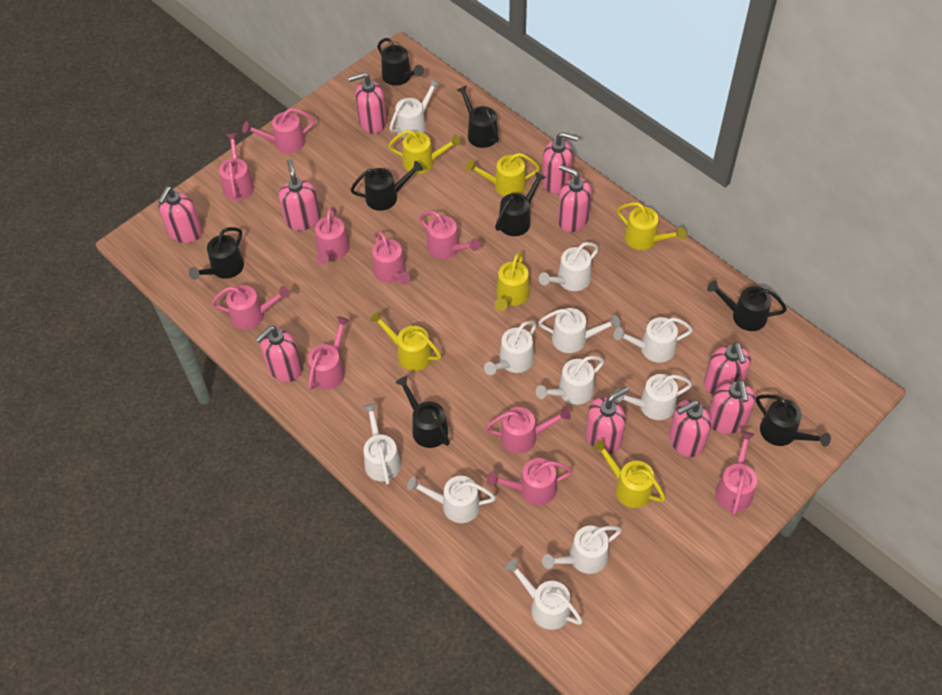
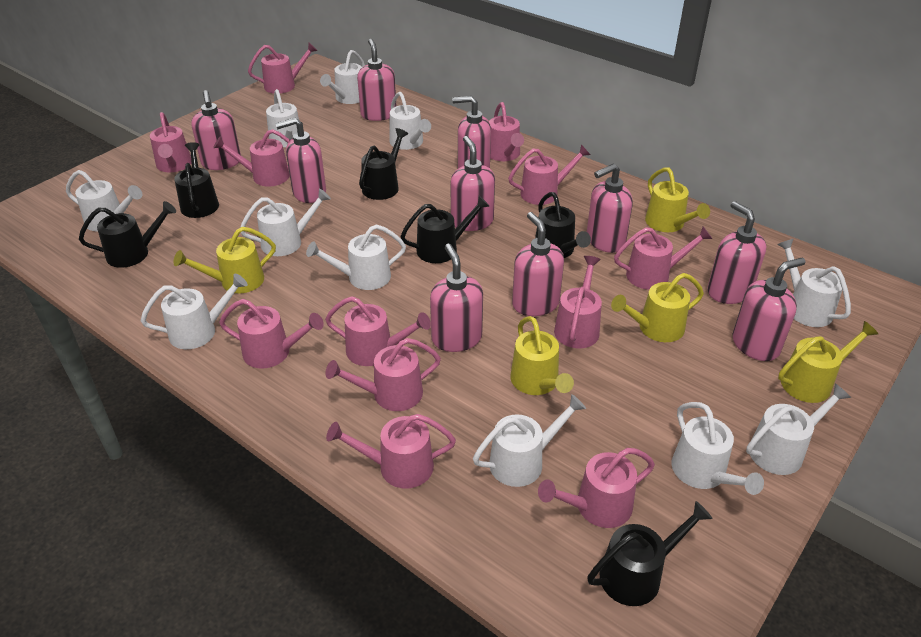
black watering can: [189,227,244,280] [350,161,423,211] [377,38,424,86] [395,376,450,448] [457,85,499,148] [495,172,546,236] [707,281,787,331] [756,394,831,447] = 8 -> [79,201,176,268] [174,142,219,218] [359,128,408,200] [400,196,490,263] [535,192,591,258] [587,501,713,606] = 6
pink watering can: [211,285,290,330] [219,133,254,200] [242,108,315,153] [308,316,350,390] [315,207,350,265] [372,231,411,285] [419,211,480,259] [485,407,571,453] [487,458,573,505] [715,431,757,515] = 10 -> [150,112,191,172] [213,129,290,187] [219,299,324,369] [248,43,318,93] [325,296,431,366] [326,338,441,411] [326,414,456,489] [489,102,524,161] [508,144,591,205] [538,448,655,528] [554,256,602,348] [614,226,712,290] = 12
yellow watering can: [370,311,441,371] [388,130,461,174] [466,153,540,196] [495,252,530,311] [593,440,666,508] [617,202,686,250] = 6 -> [174,227,276,293] [510,316,574,395] [611,273,704,342] [645,167,710,232] [778,321,878,403] = 5

